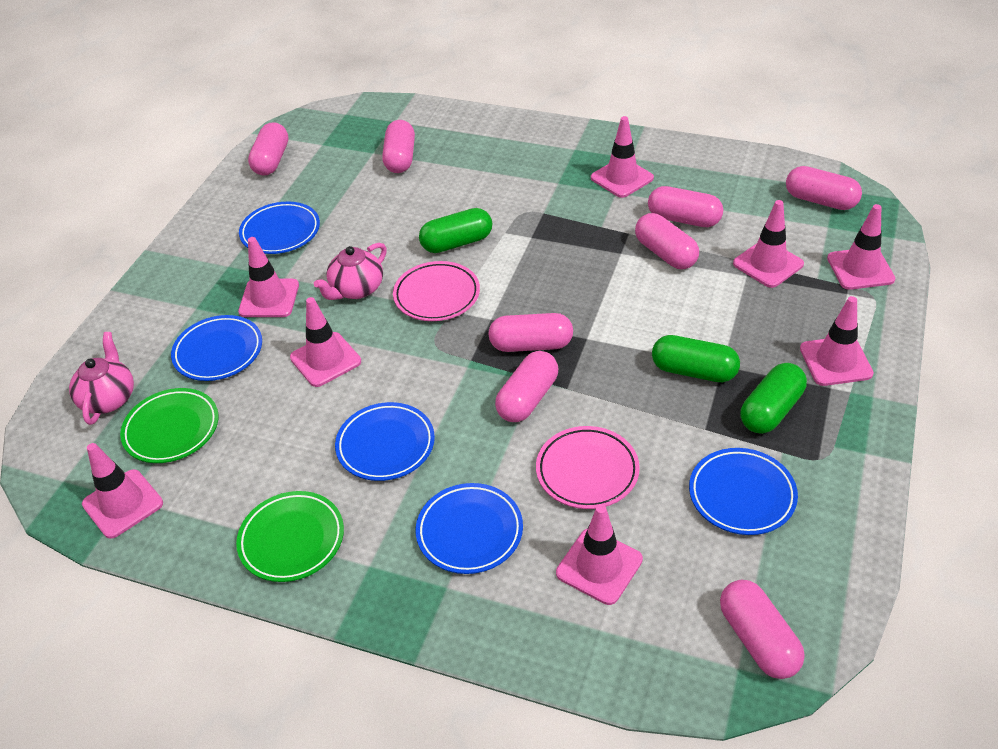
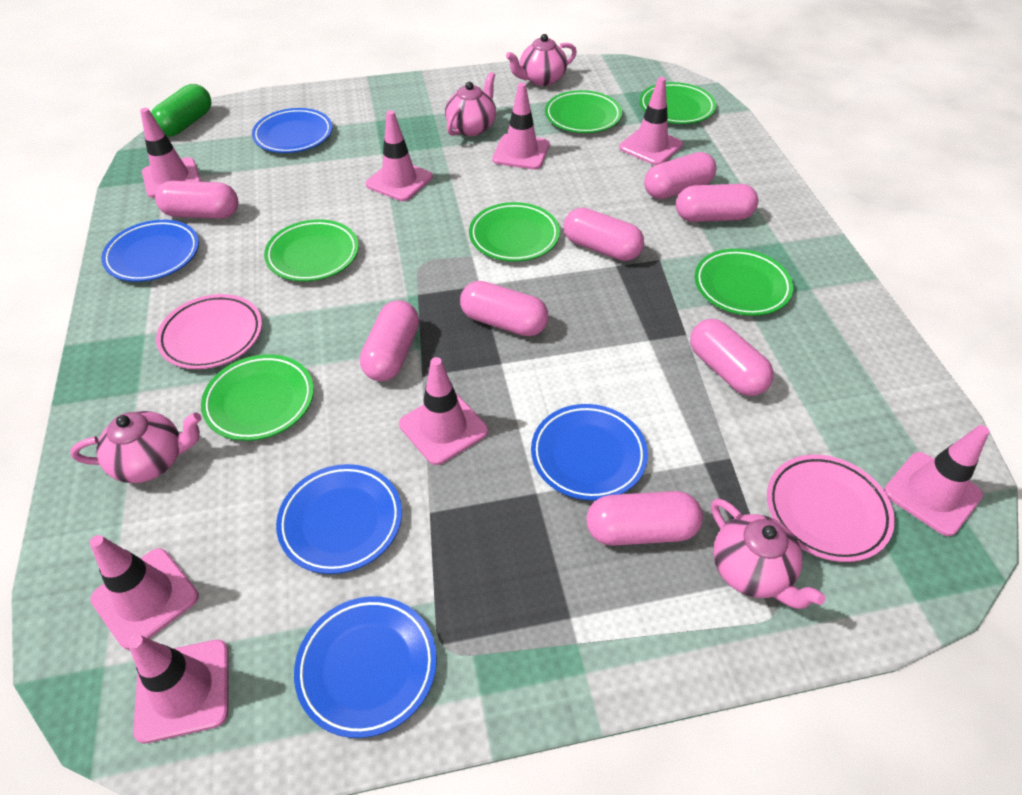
green capsule: [419,208,492,253] [652,335,740,382] [740,363,807,434] = 3 -> [151,84,211,137] = 1
green plate: [120,388,219,463] [236,491,344,582] = 2 -> [201,354,314,441] [264,219,359,282] [469,202,560,262] [545,90,622,133] [639,82,716,124] [695,249,793,316] = 6
pink teapot: [69,332,134,425] [314,243,387,300] = 2 -> [70,411,202,483] [445,72,496,136] [506,34,577,86] [711,498,826,609] = 4

